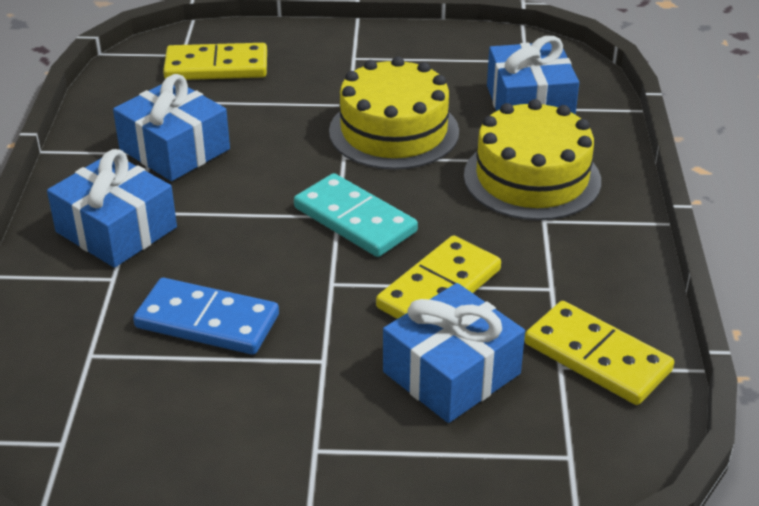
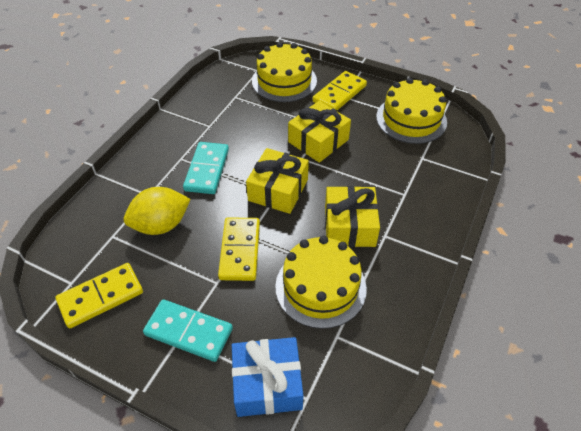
blue domino: [133,278,279,355] = 1 -> none = 0
blue gift: [47,149,177,268] [113,74,230,181] [383,283,525,423] [487,36,579,115] = 4 -> [232,337,303,417] = 1
turquoise domino: [294,173,418,257] = 1 -> [143,299,233,362] [183,142,229,194] = 2
yellow cake: [329,56,459,170] [464,99,601,220] = 2 -> [252,42,317,102] [275,236,367,329] [376,78,447,144] = 3
yellow gift: none = 0 -> [246,148,309,214] [288,101,351,163] [325,186,380,247] = 3
yellow lemon: none = 0 -> [124,187,191,235] = 1

